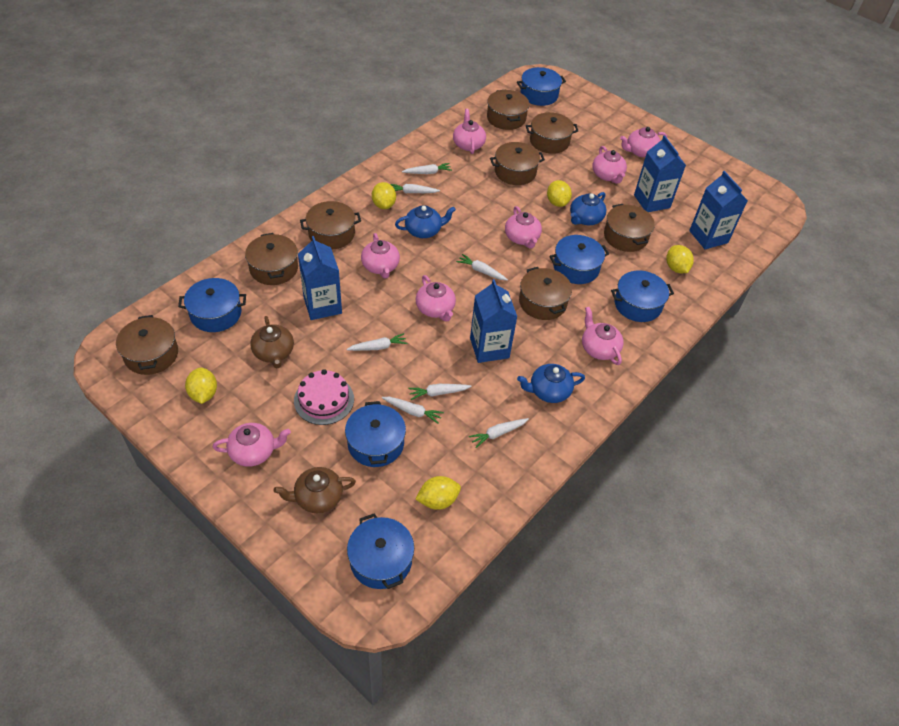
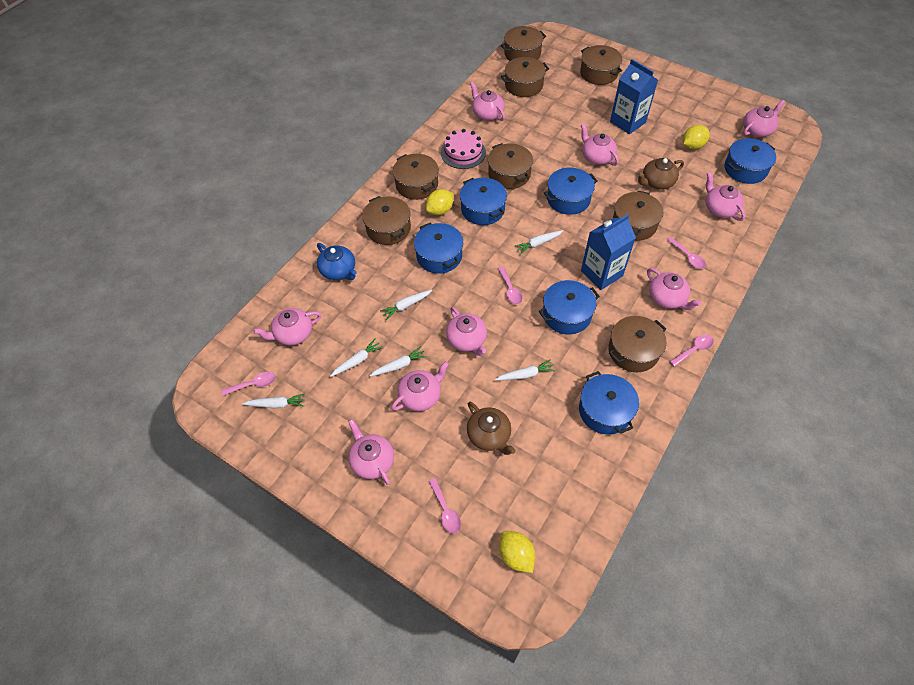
blue carton: [298,236,342,320] [470,279,517,363] [634,135,686,212] [689,171,748,249] = 4 -> [581,214,636,290] [610,59,658,134] = 2
blue teapot: [395,205,456,238] [517,364,585,403] [570,192,606,225] = 3 -> [317,243,356,280] = 1
pink spoon: none = 0 -> [222,372,276,396] [429,478,461,534] [498,267,523,304] [667,237,706,269] [670,334,714,367] = 5
pink teapot: [213,423,291,467] [361,233,400,278] [416,275,456,322] [453,109,486,154] [505,206,542,249] [582,307,624,365] [592,146,627,184] [620,127,667,157] = 8 -> [253,308,321,346] [348,419,394,485] [391,361,449,411] [446,307,487,356] [470,82,505,121] [581,123,619,166] [647,268,701,310] [706,172,745,221] [743,100,785,137] = 9
white carrot: [346,333,407,351] [382,397,444,424] [390,184,440,193] [402,163,452,174] [408,384,472,400] [456,254,508,280] [469,418,529,448] = 7 -> [242,393,305,408] [330,339,383,377] [369,346,427,377] [380,290,432,320] [495,359,555,381] [514,230,563,255] = 6
yellow lemon: [185,368,217,404] [372,182,396,209] [416,476,461,510] [547,180,572,207] [666,245,694,273] = 5 -> [426,189,454,215] [499,531,535,573] [683,125,710,149] = 3

